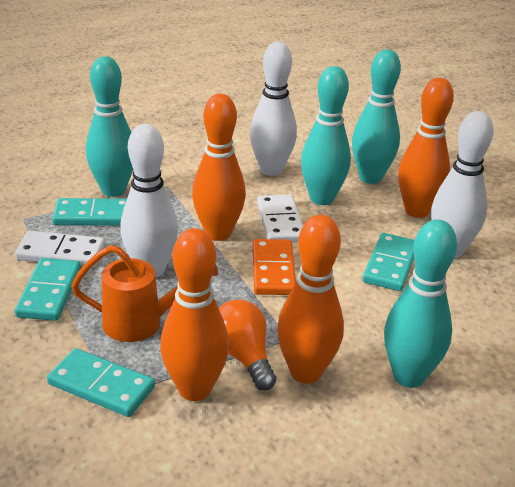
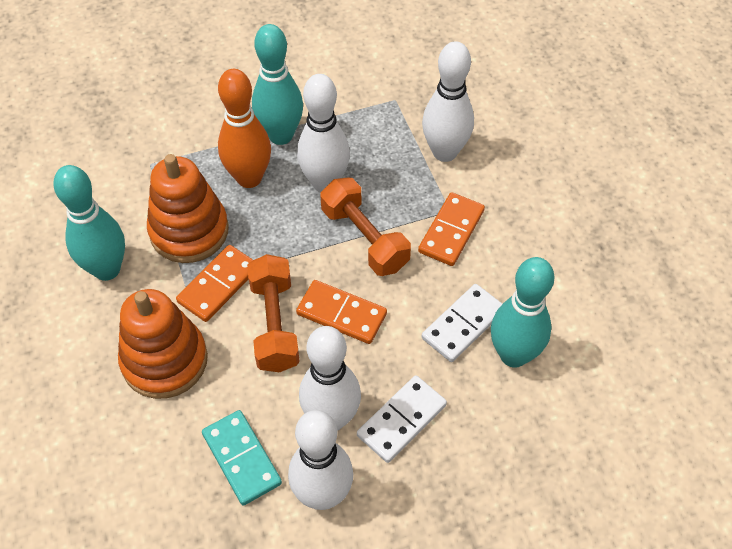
orange bowling pin: [160,228,229,401] [192,94,246,241] [277,215,344,384] [398,78,454,218] = 4 -> [218,69,271,188] = 1
orange domino: [252,239,296,295] = 1 -> [176,245,253,322] [296,280,387,344] [418,192,485,266] = 3
orange dumbbell: none = 0 -> [247,254,300,372] [320,178,411,276] = 2
orange light bulb: [219,300,276,391] = 1 -> none = 0
orange stacking toy: none = 0 -> [118,289,208,399] [147,154,229,263] = 2
orange watering can: [71,245,218,342] = 1 -> none = 0
turquoise bowling pin: [86,56,133,197] [301,66,351,205] [352,49,401,184] [384,219,457,388] = 4 -> [53,165,125,281] [252,24,303,145] [491,257,554,368] = 3
turquoise domino: [15,258,81,321] [47,348,155,417] [52,198,127,226] [362,233,415,291] = 4 -> [202,410,282,506] = 1
white bowling pin: [120,124,178,278] [250,42,297,176] [431,111,494,258] = 3 -> [288,410,353,510] [297,74,350,192] [299,326,361,431] [422,42,474,162] = 4

